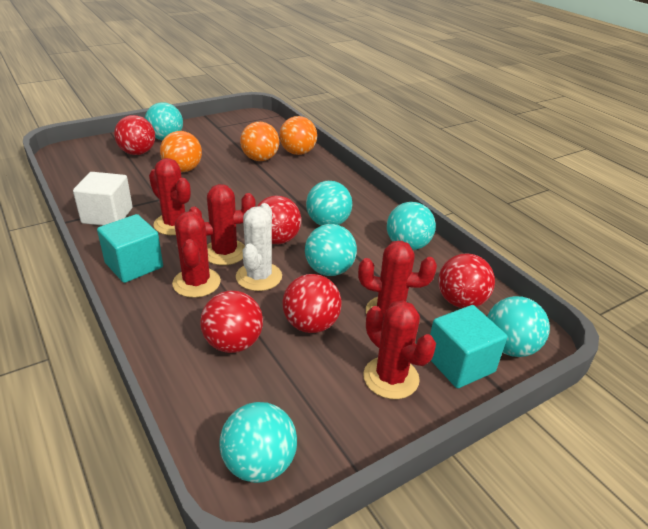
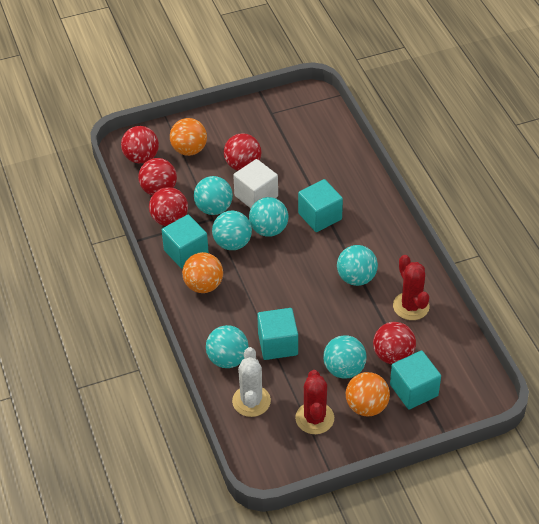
red cactus: [149,158,191,235] [172,211,221,298] [189,184,256,265] [358,241,437,314] [363,301,436,399] = 5 -> [295,370,334,434] [393,255,430,320] = 2
turquoise cube: [97,214,163,283] [430,305,507,388] = 2 -> [162,215,209,269] [257,308,298,360] [298,179,343,232] [390,350,441,409] = 4

